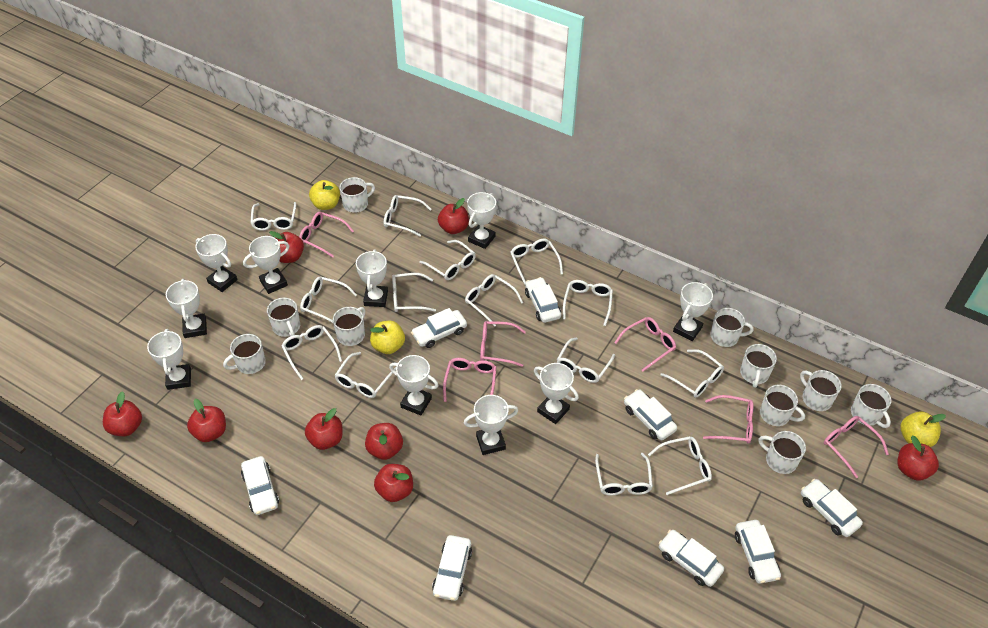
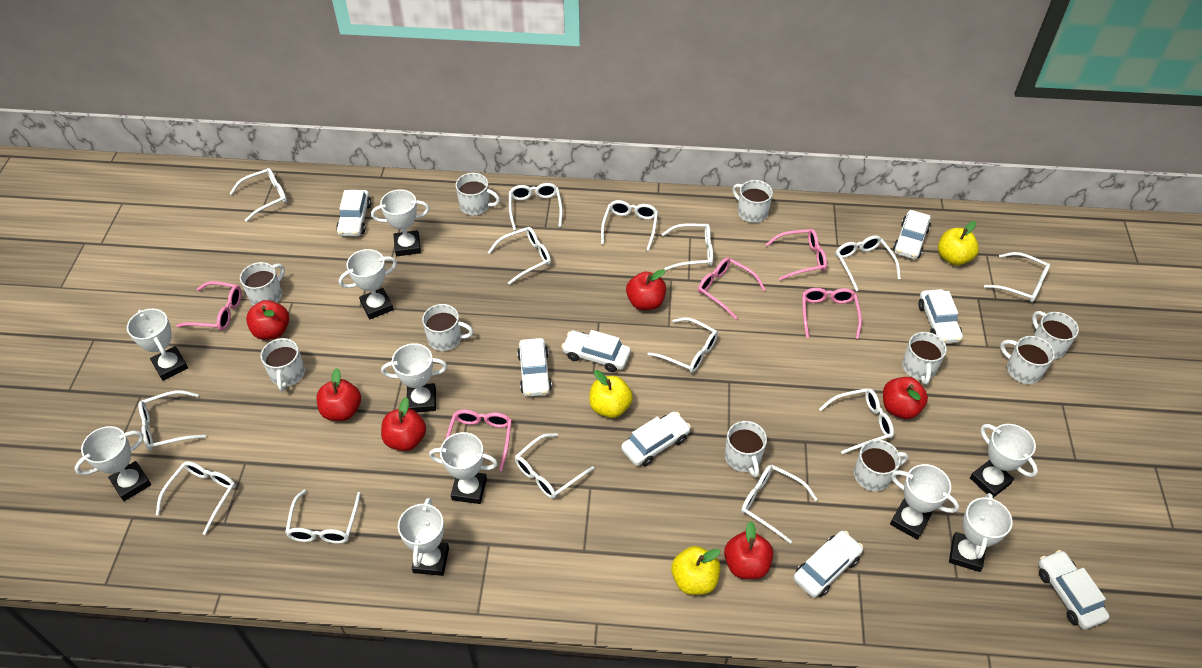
pink glasses: [299,212,354,258] [443,358,496,402] [480,321,526,367] [614,317,676,372] [703,395,753,443] [824,416,889,478] = 6 -> [176,281,242,331] [445,410,512,471] [698,258,766,319] [766,229,827,280] [802,288,862,339] = 5
red apple: [103,391,142,436] [187,399,226,442] [269,231,304,263] [305,408,343,450] [365,423,403,460] [374,464,413,502] [438,198,469,234] [897,436,939,481] = 8 -> [246,300,289,340] [316,368,361,421] [381,397,426,451] [626,269,666,310] [724,521,773,579] [883,377,928,419] = 6

